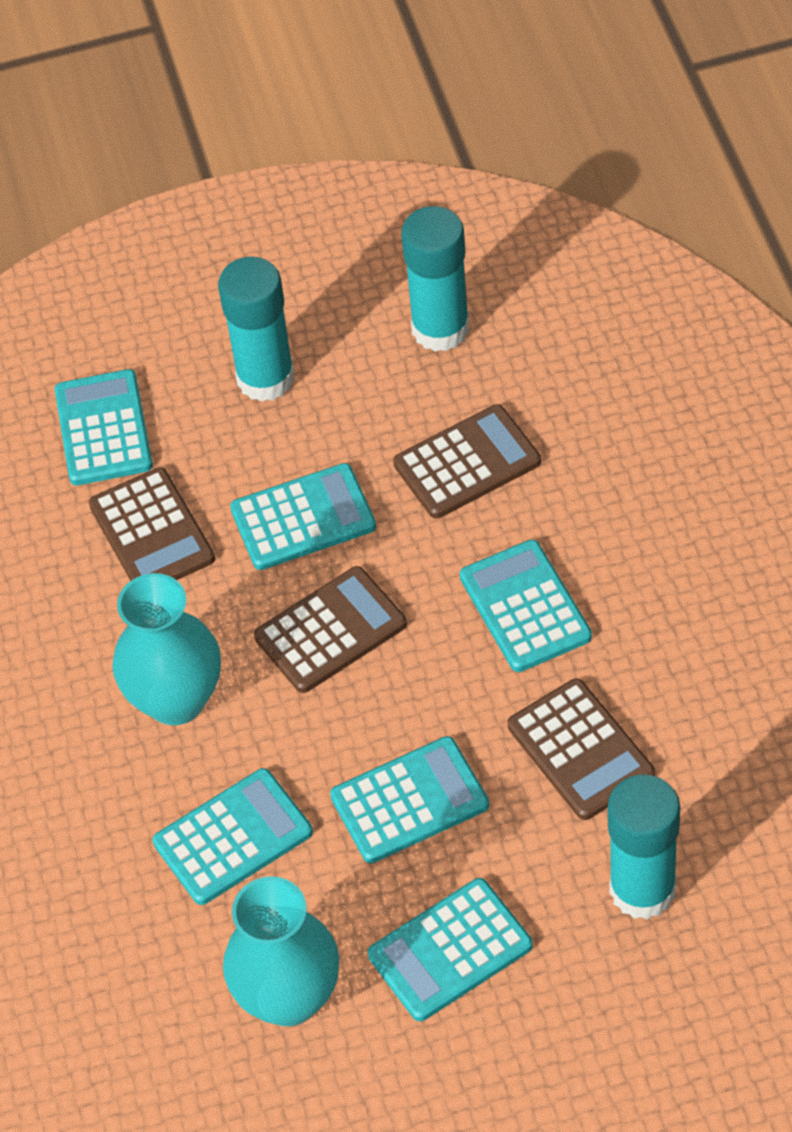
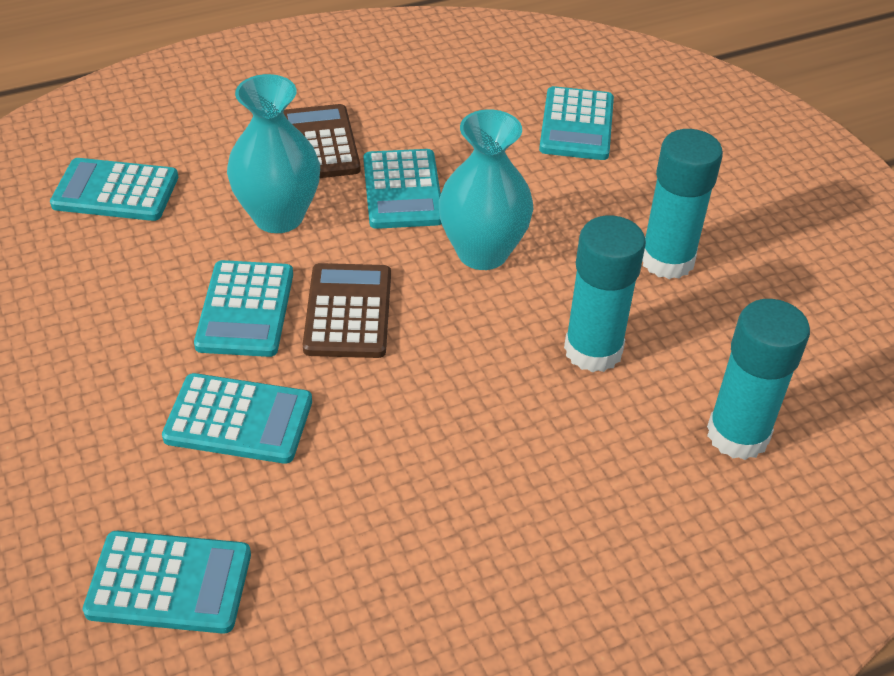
brown calculator: [89,467,215,581] [254,566,407,693] [393,404,541,519] [508,678,655,820] = 4 -> [283,104,361,178] [303,263,391,358] = 2

